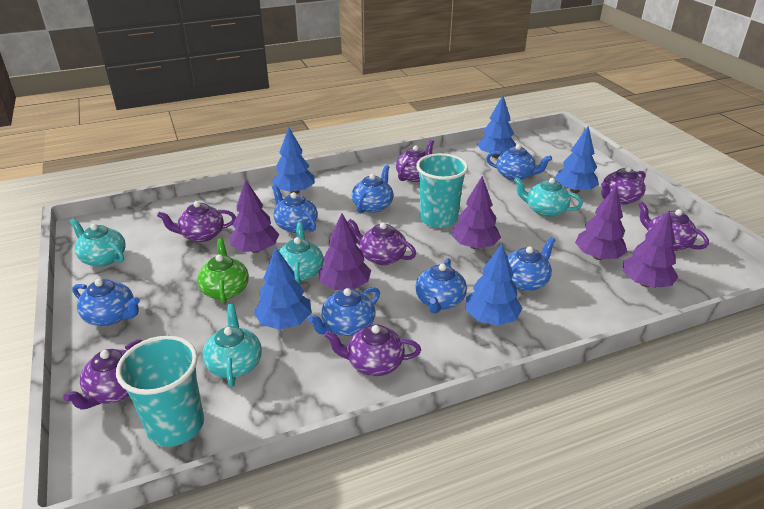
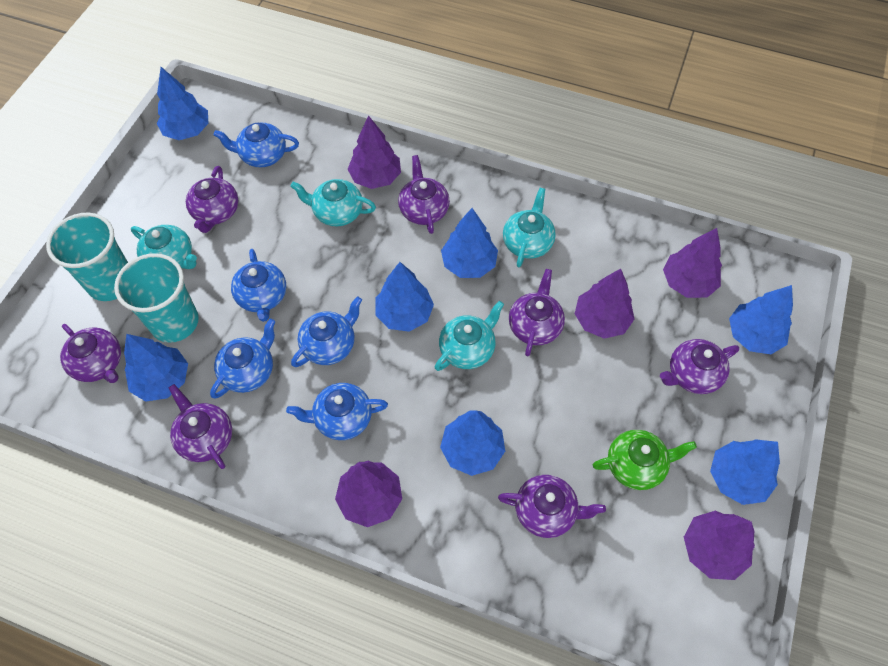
blue teapot: [72,279,140,326] [272,185,317,233] [308,287,380,336] [352,165,393,213] [415,258,467,314] [486,144,552,181] [507,237,555,291] = 7 -> [210,319,276,399] [214,123,299,168] [231,249,286,322] [286,383,388,440] [291,296,362,367] = 5
blue tree: [254,247,312,330] [272,127,315,194] [466,244,523,326] [477,96,516,158] [555,126,599,193] = 5 -> [124,334,188,402] [157,67,209,140] [375,262,434,332] [440,411,505,476] [441,208,498,278] [710,439,780,505] [729,285,793,354] = 7

